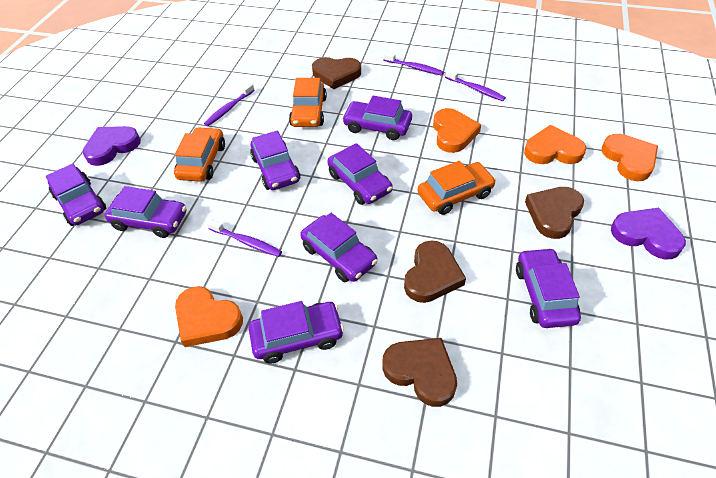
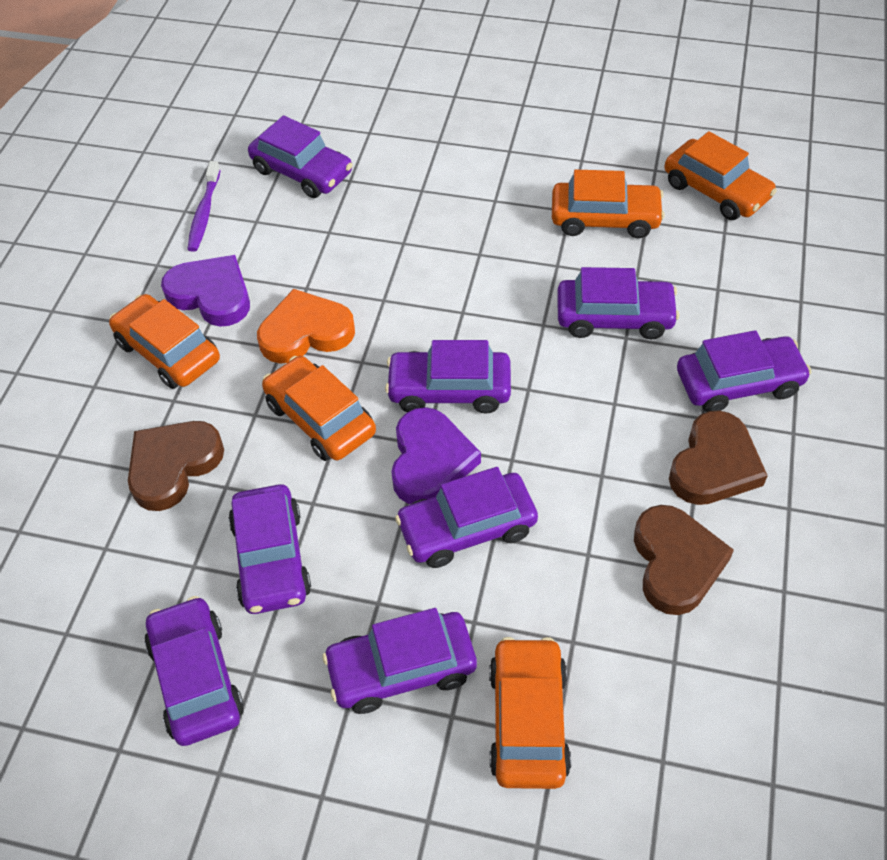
brown heart: [312,57,361,89] [383,338,457,407] [404,240,466,303] [525,187,584,239] = 4 -> [128,421,224,511] [634,505,734,615] [669,410,768,505] = 3
orange car: [174,127,225,182] [289,78,327,127] [418,161,496,215] = 3 -> [109,294,220,389] [262,356,376,461] [489,637,571,789] [552,170,665,238] [664,131,777,220] = 5
orange heart: [175,286,243,347] [433,108,481,153] [524,125,586,164] [602,134,658,181] = 4 -> [257,289,355,363] = 1
purple toothbrush: [204,83,255,126] [207,219,282,257] [383,52,444,75] [445,69,506,101] = 4 -> [188,161,221,252] = 1

